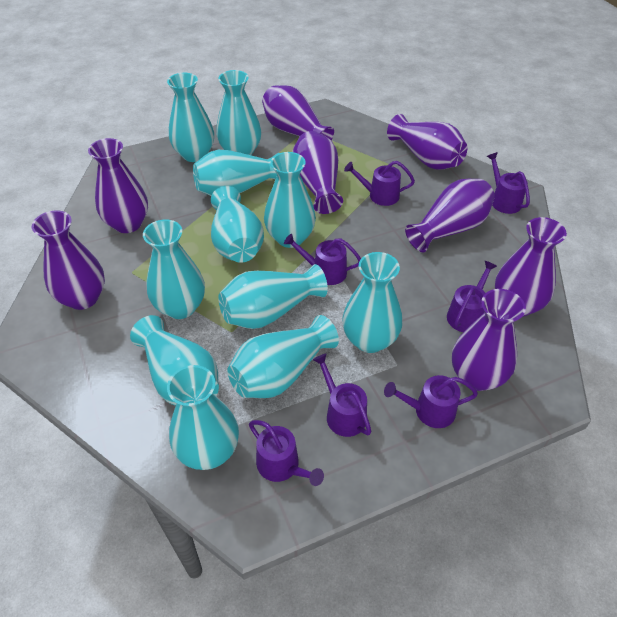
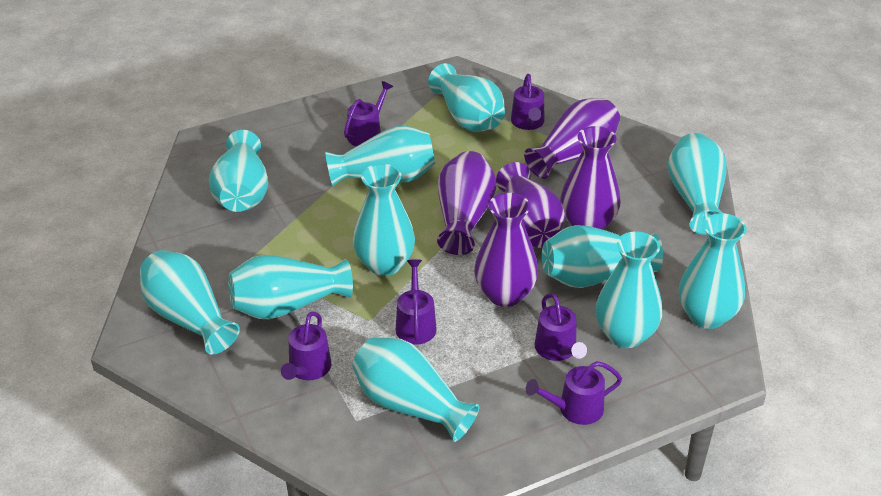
purple vase: [32,210,105,310] [88,138,148,233] [262,85,334,140] [292,131,343,214] [387,114,468,170] [405,179,495,252] [452,289,526,391] [495,217,567,317] = 8 -> [437,151,496,255] [474,193,538,307] [496,162,565,248] [524,98,620,179] [560,126,621,230] = 5
purple watering can: [249,420,324,486] [284,234,361,285] [313,354,371,437] [344,161,415,206] [384,375,478,428] [447,261,497,332] [487,152,530,214] = 7 -> [281,312,331,380] [344,81,393,146] [396,259,437,345] [511,74,544,130] [525,361,622,425] [535,293,587,361] = 6

